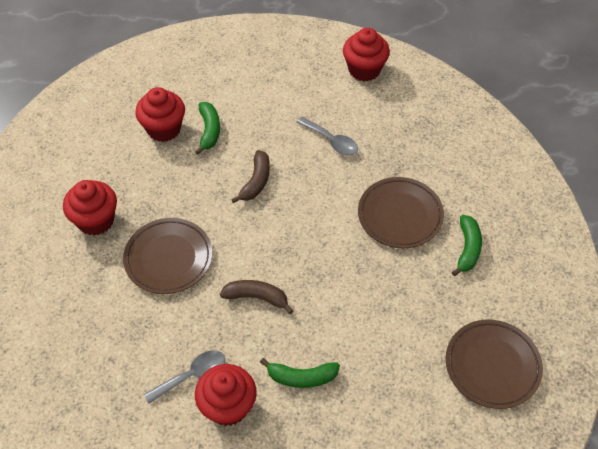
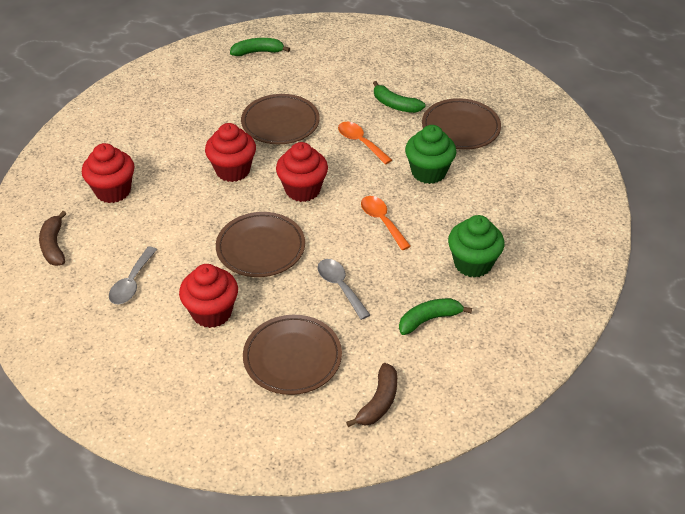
brown plate: [123,218,212,294] [358,177,444,248] [446,320,543,409] = 3 -> [216,212,305,277] [241,94,320,144] [243,315,342,395] [422,98,501,150] = 4
green cupcake: none = 0 -> [405,125,456,184] [448,215,504,278] = 2
orange spoon: none = 0 -> [338,122,392,165] [361,196,411,250] = 2

